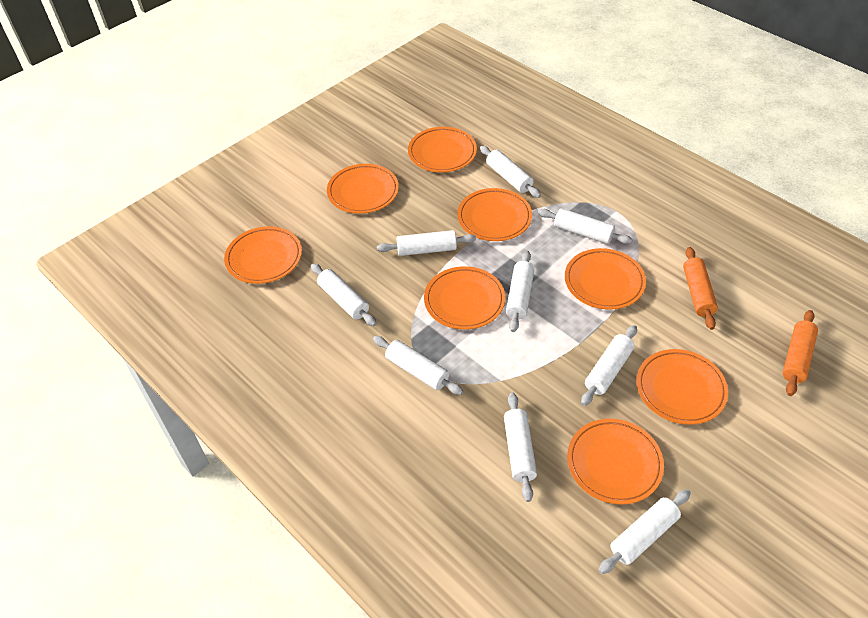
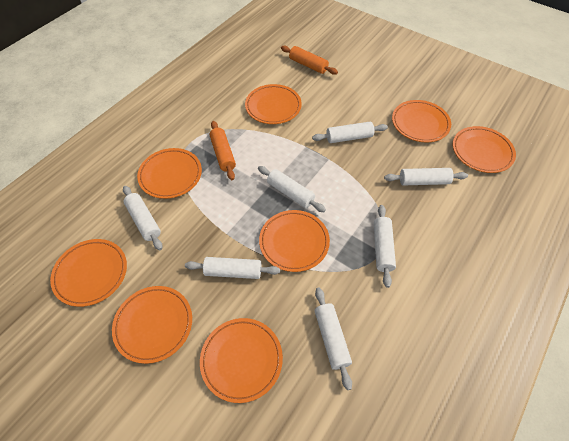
white rolling pin: [311,263,377,326] [373,336,463,395] [377,230,476,256] [480,146,541,198] [504,393,537,502] [506,251,534,332] [538,208,632,244] [581,325,637,406] [598,489,691,574] = 9 -> [123,186,162,250] [185,257,280,279] [258,166,326,212] [312,122,388,143] [315,288,352,390] [374,205,396,288] [384,168,468,186] = 7

